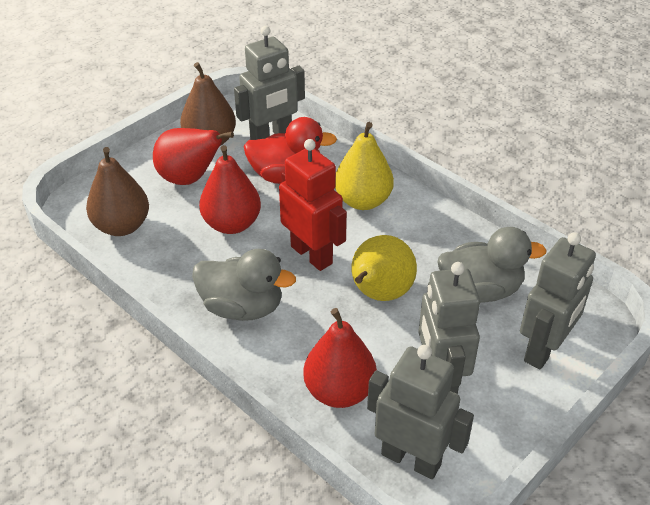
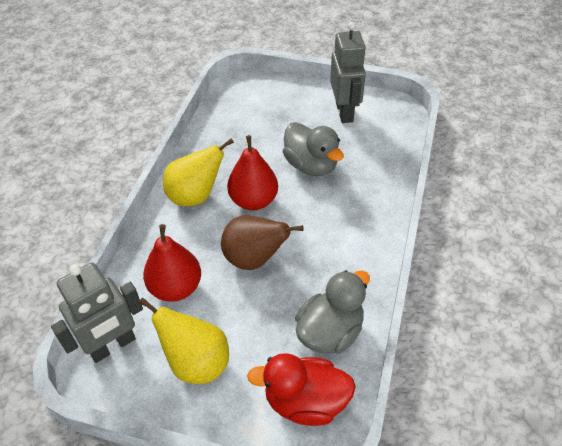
brown pear: [86,147,149,236] [180,62,236,146] = 2 -> [221,215,304,270] = 1
grey robot: [234,26,305,140] [367,345,474,479] [418,262,480,394] [520,232,596,370] = 4 -> [51,262,143,363] [330,22,366,123] = 2
red pear: [153,128,234,185] [199,145,261,234] [303,308,377,408] = 3 -> [143,224,201,302] [227,135,278,210] = 2
red robot: [279,139,347,271] = 1 -> none = 0

